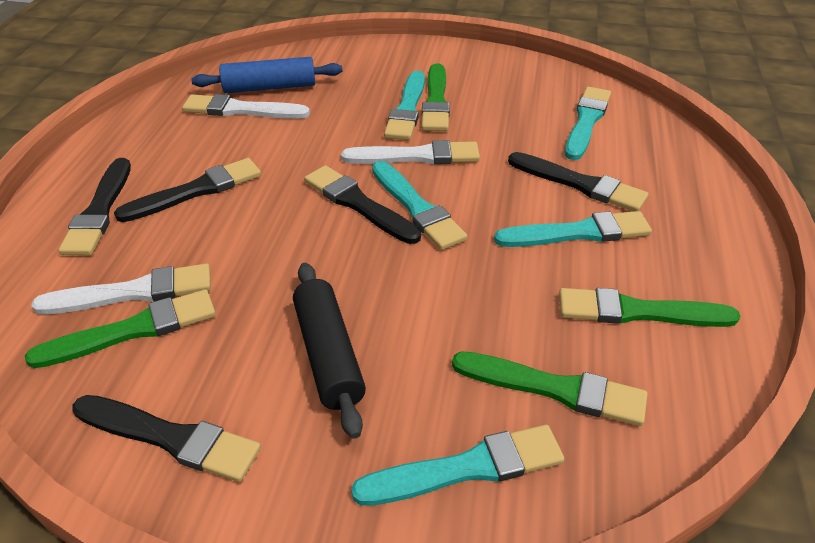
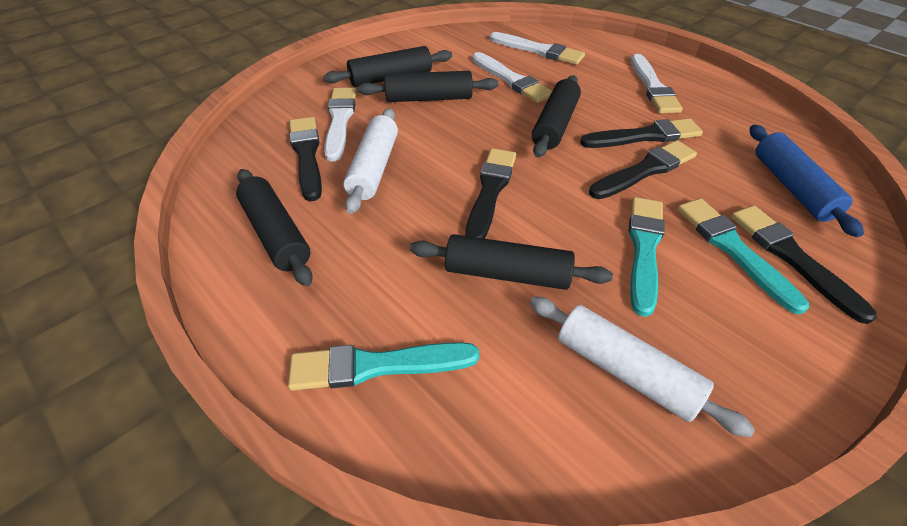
black rolling pin: [293,263,366,439] = 1 -> [236,169,313,286] [323,46,452,87] [358,71,498,102] [410,234,613,290] [532,75,581,157] = 5
green brush: [25,289,216,368] [421,63,450,131] [452,352,648,426] [559,288,740,327] = 4 -> none = 0
turquoise brush: [351,425,564,506] [372,161,467,250] [384,71,425,140] [494,211,652,247] [565,87,611,160] = 5 -> [288,342,480,391] [628,197,665,317] [677,198,809,314] = 3
white brush: [31,263,211,314] [182,94,310,119] [341,140,480,164] = 3 -> [324,88,357,161] [472,52,552,103] [490,32,585,65] [631,54,683,113] = 4
white rolling pin: none = 0 -> [344,108,398,214] [530,296,755,438] = 2

